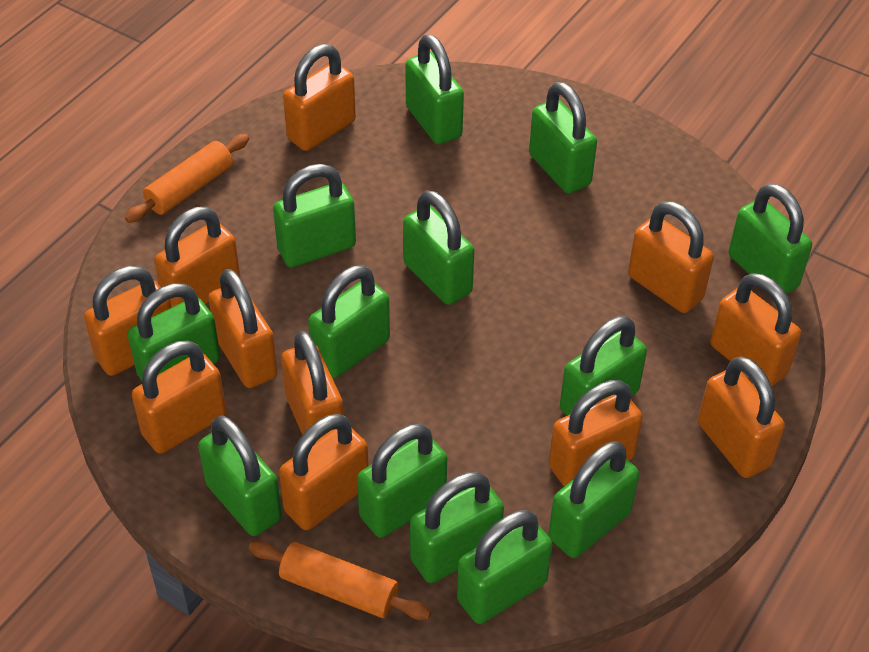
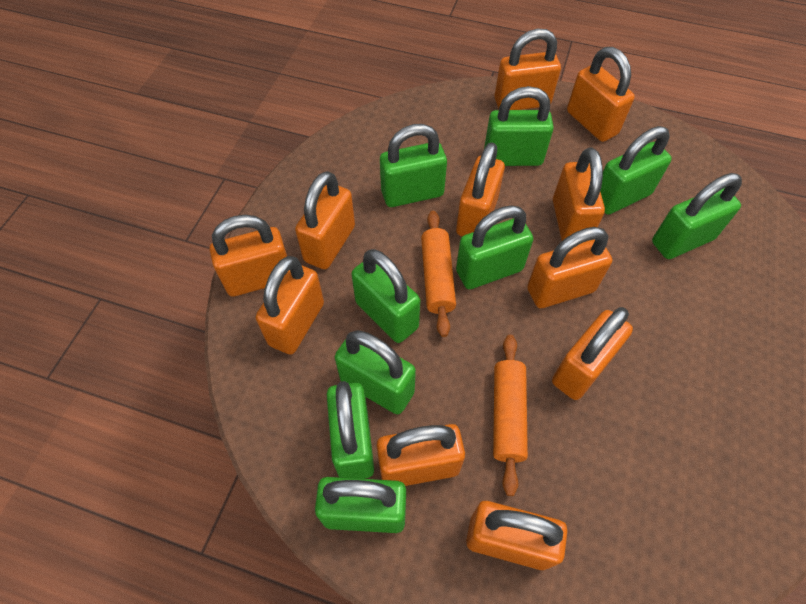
green padlock: [127,284,220,381] [198,416,282,536] [273,164,356,267] [308,265,390,378] [357,424,447,538] [403,190,474,305] [405,34,464,145] [410,472,504,583] [457,510,552,624] [529,82,597,194] [548,441,639,558] [560,316,647,416] [729,183,812,294] = 13 -> [315,477,406,533] [327,381,374,479] [335,330,416,414] [351,249,420,343] [380,124,447,207] [456,205,533,289] [484,86,554,166] [600,126,672,215] [652,173,742,259] = 9

